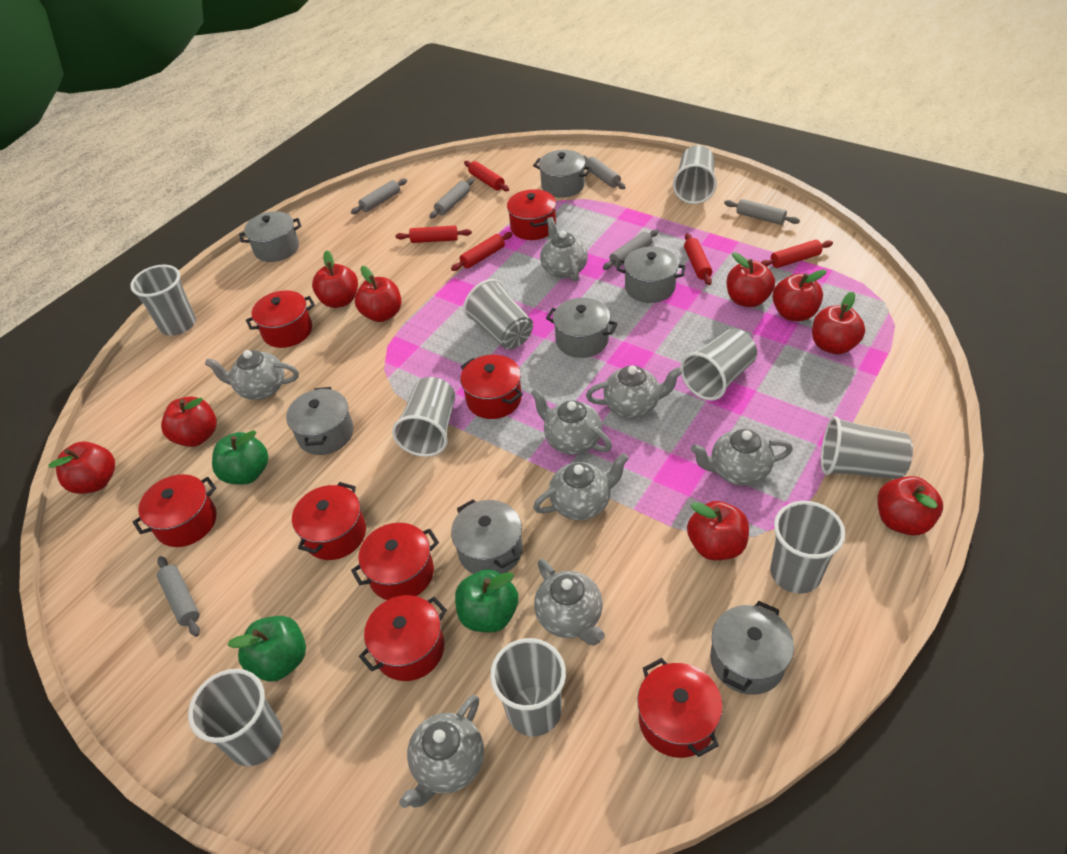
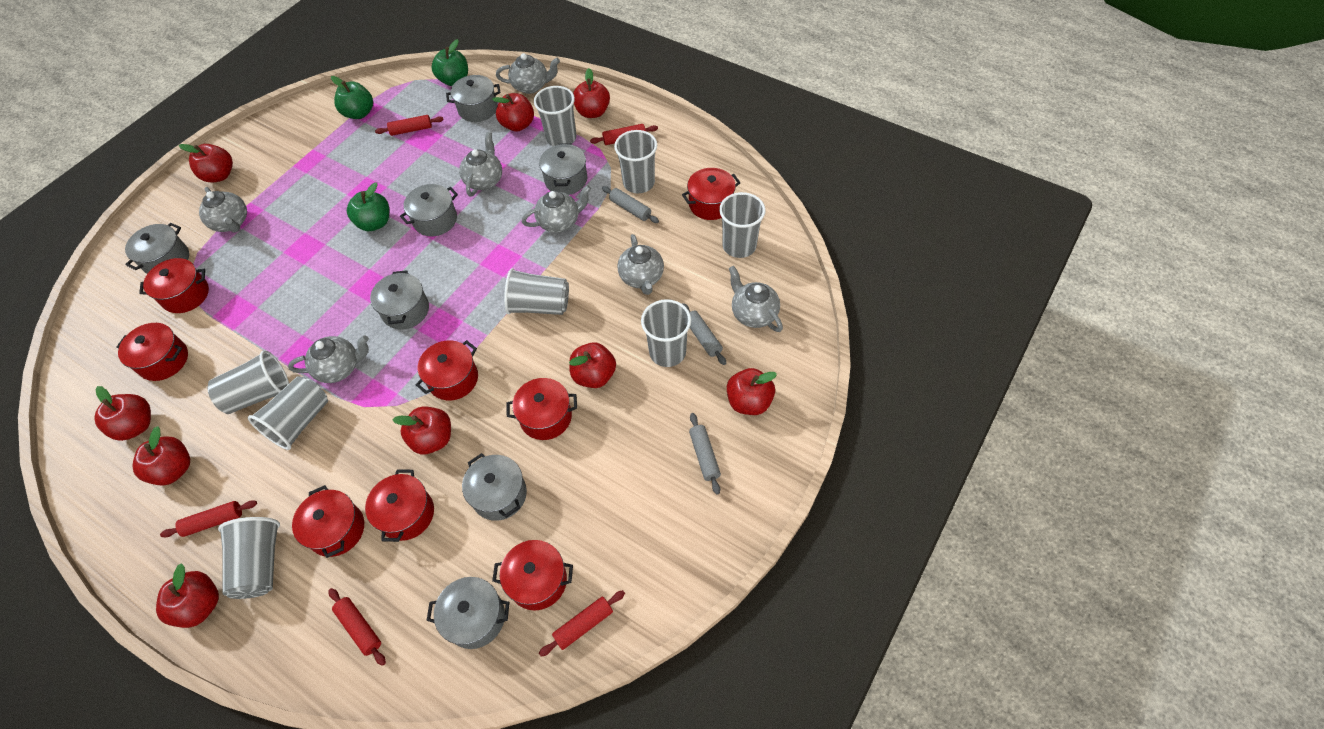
grey cup: [130,265,196,336] [188,669,282,766] [392,377,455,457] [463,279,533,349] [490,638,566,736] [673,145,717,204] [680,328,757,401] [770,501,845,594] [821,416,913,479] = 9 -> [208,350,289,414] [218,517,280,599] [248,376,328,450] [504,268,569,315] [534,86,576,146] [614,130,657,193] [641,299,691,367] [719,192,766,258] = 8
grey rolling pin: [157,556,200,637] [351,178,407,214] [429,178,474,218] [583,155,626,189] [603,229,658,270] [724,199,800,225] = 6 -> [602,186,659,223] [682,303,726,365] [689,413,721,495] = 3
grey teapot: [205,350,299,400] [399,695,484,808] [531,388,612,455] [533,453,629,520] [534,559,605,646] [540,217,588,281] [586,365,683,418] [691,429,793,486] = 8 -> [199,187,247,233] [288,335,369,383] [459,132,502,197] [496,53,560,94] [522,185,591,233] [617,234,664,295] [729,266,783,332] = 7

